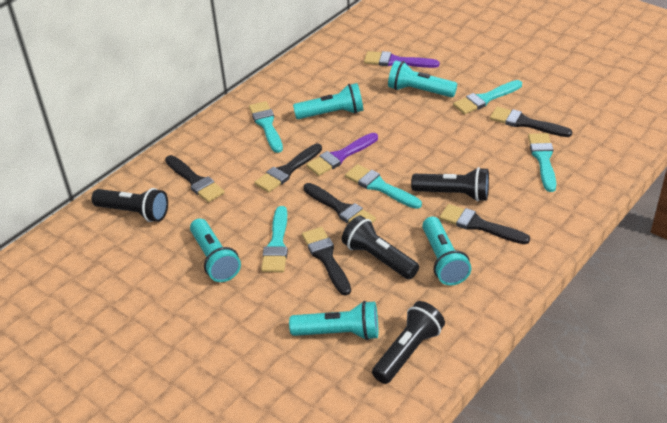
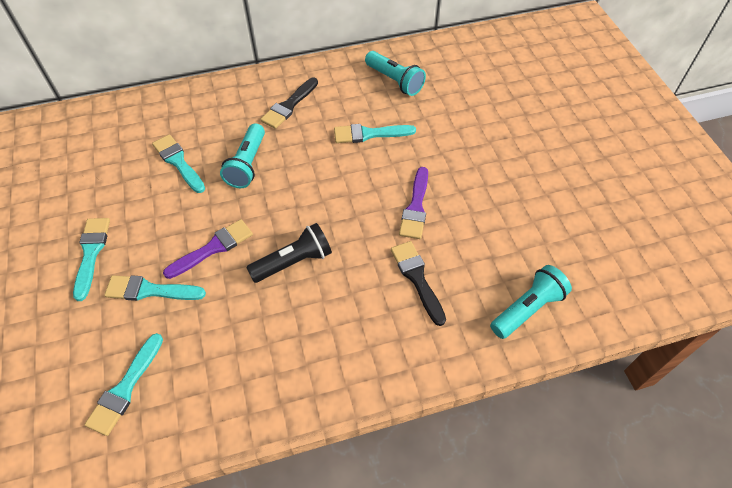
black brush: [165,155,225,203] [254,144,322,193] [302,227,351,295] [303,183,376,223] [439,204,530,244] [490,107,572,137] = 6 -> [260,77,318,129] [391,241,446,326] = 2
black flashlight: [92,188,168,222] [342,216,419,279] [372,301,445,384] [411,167,489,202] = 4 -> [246,223,332,283] = 1
turquoise flashlight: [190,218,241,282] [289,301,378,340] [293,83,363,119] [388,60,457,97] [422,216,471,285] = 5 -> [220,123,265,188] [365,51,426,96] [490,265,572,339] = 3

